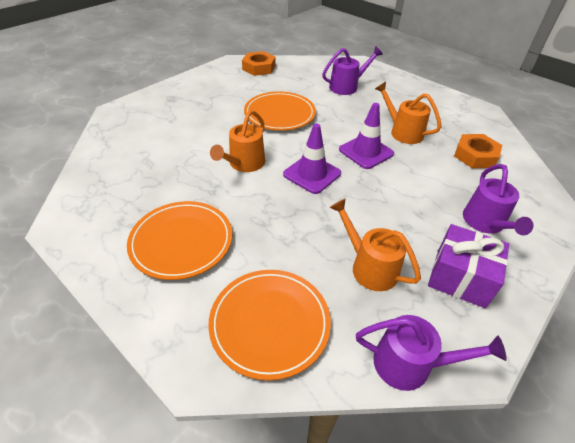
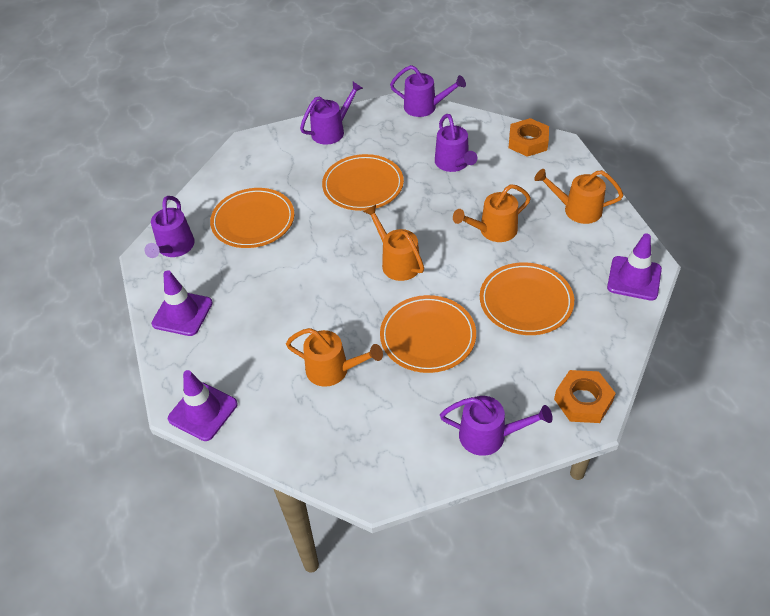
orange plate: [127,201,232,280] [208,270,331,381] [244,91,316,131] = 3 -> [210,188,294,248] [322,154,404,211] [380,295,476,373] [480,262,574,335] = 4
orange watering can: [210,110,265,172] [330,199,421,291] [375,82,441,144] = 3 -> [286,328,383,387] [363,205,424,281] [453,184,531,242] [534,169,623,224] = 4
purple gift: [428,224,509,308] = 1 -> none = 0
purple traffic cone: [283,123,341,194] [339,103,394,169] = 2 -> [152,270,213,336] [168,370,237,441] [607,233,662,300] = 3
purple watering can: [322,46,383,95] [356,315,507,391] [463,164,533,235] = 3 -> [145,196,195,258] [300,82,363,144] [390,65,466,117] [435,114,477,172] [440,396,553,456] = 5

